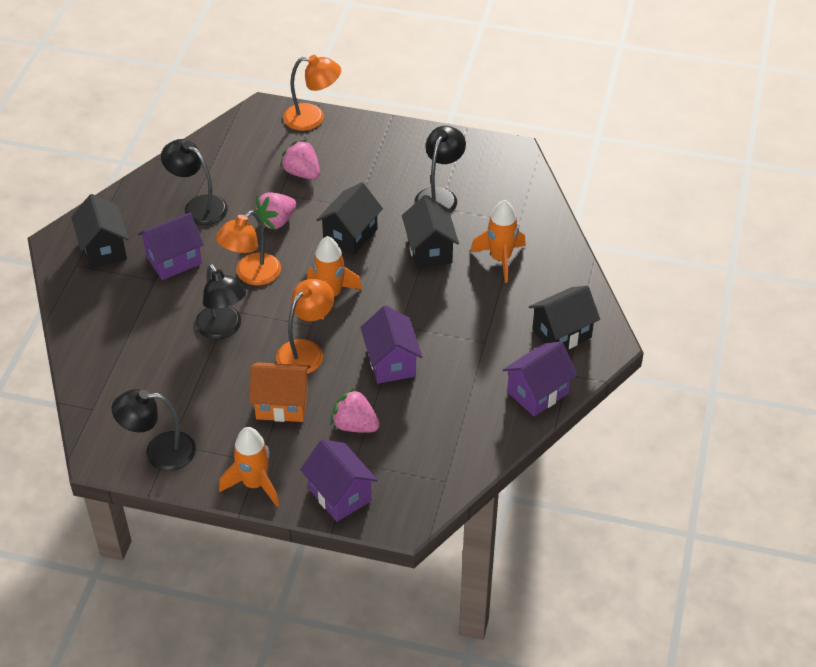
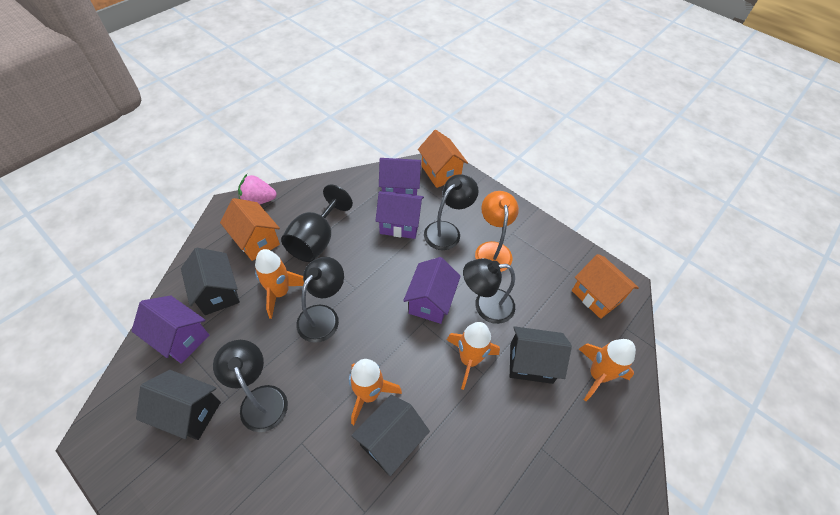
black goblet: none = 0 -> [281,185,353,262] = 1
orange house: [249,362,311,422] = 1 -> [220,198,280,261] [418,130,468,188] [572,254,639,319] = 3
orange lamp: [215,210,281,285] [276,279,334,374] [283,55,341,131] = 3 -> [475,191,519,272] = 1
orange rocket: [219,427,279,507] [307,236,362,320] [470,200,526,283] = 3 -> [255,249,304,319] [349,359,402,425] [447,322,500,390] [579,339,636,401] = 4
pink strawberry: [254,192,297,230] [280,139,320,180] [331,387,380,433] = 3 -> [238,174,277,205] = 1

